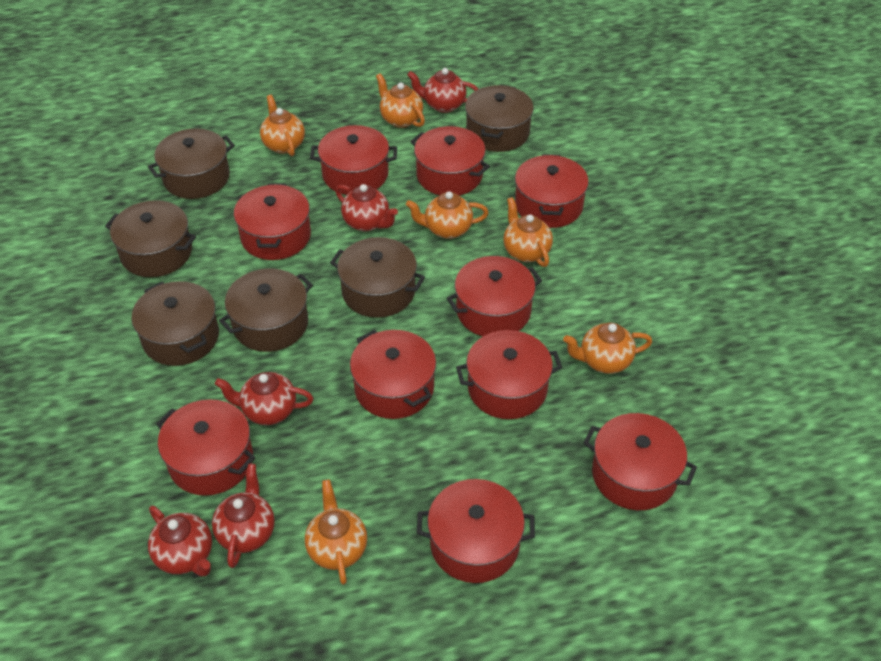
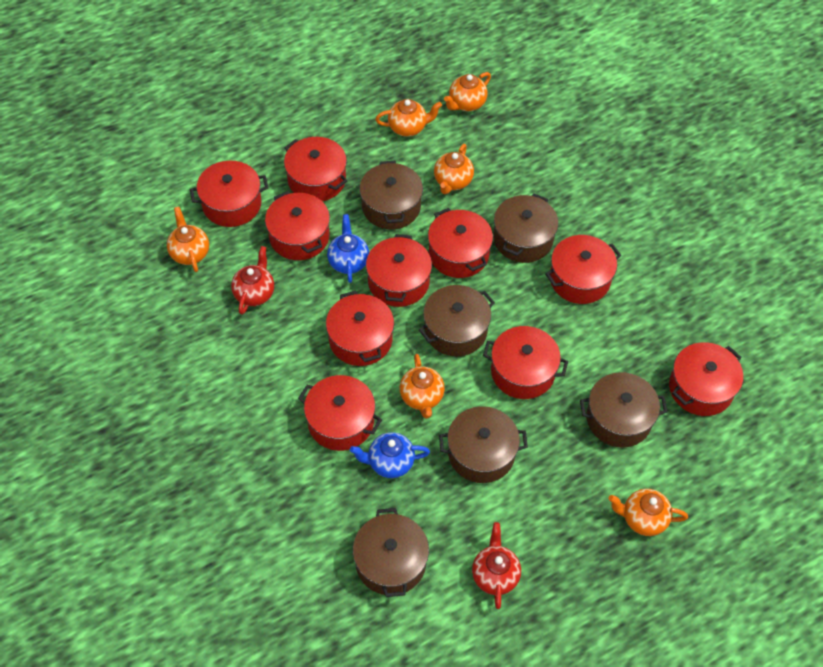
blue teapot: none = 0 -> [327,214,369,283] [350,432,430,478] = 2
red teapot: [148,506,212,576] [212,464,275,568] [215,372,313,425] [335,184,398,231] [407,68,478,113] = 5 -> [231,246,274,314] [472,522,521,609] = 2

